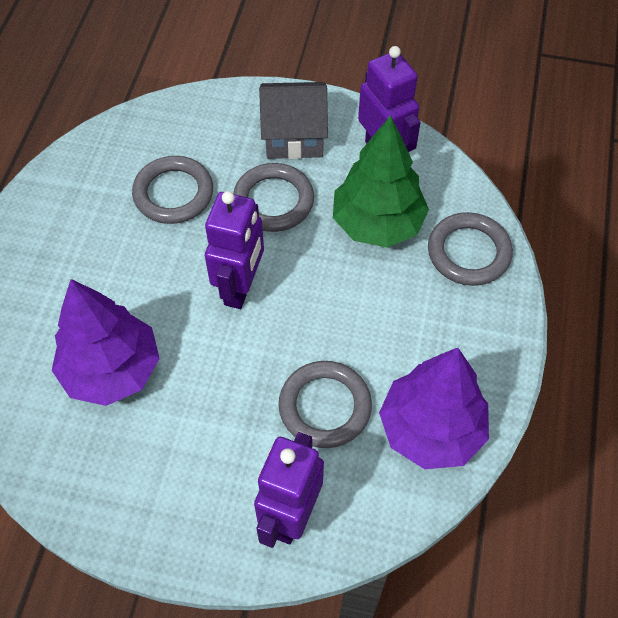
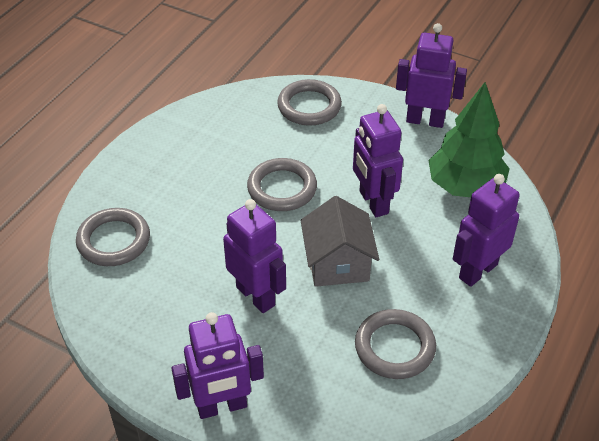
purple robot: [205,191,264,309] [254,432,324,548] [358,46,421,152] = 3 -> [171,312,264,419] [223,199,286,313] [353,104,403,217] [396,23,467,128] [453,174,520,287] = 5
purple tree: [52,279,160,406] [379,348,489,469] = 2 -> none = 0

